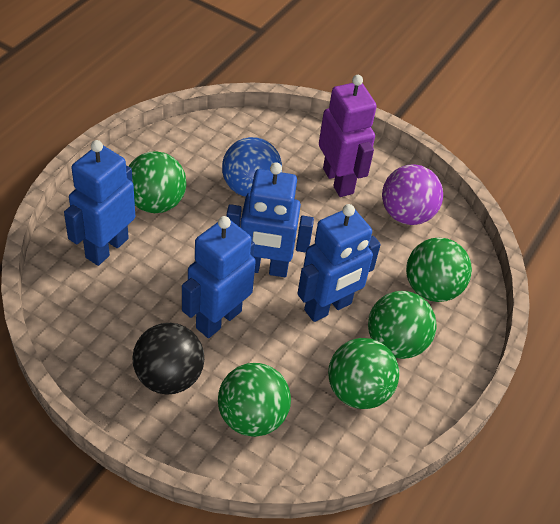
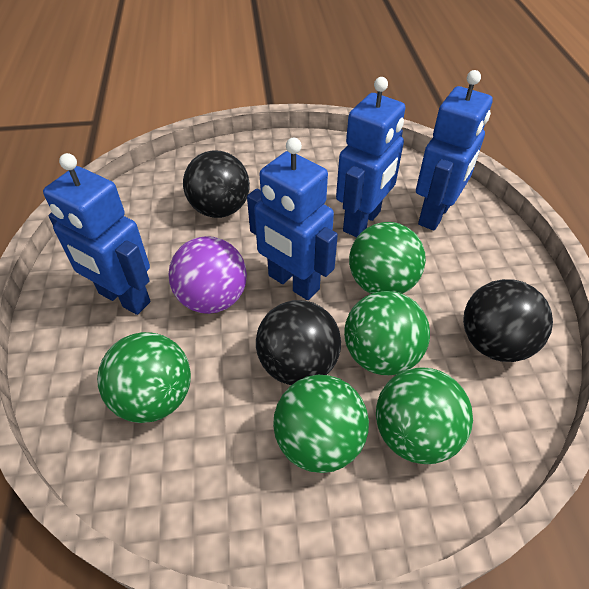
black ball: [132,323,204,395] = 1 -> [183,150,250,218] [256,300,341,385] [463,279,553,362] = 3
blue ball: [222,137,282,197] = 1 -> none = 0
purple robot: [319,75,377,197] = 1 -> none = 0

